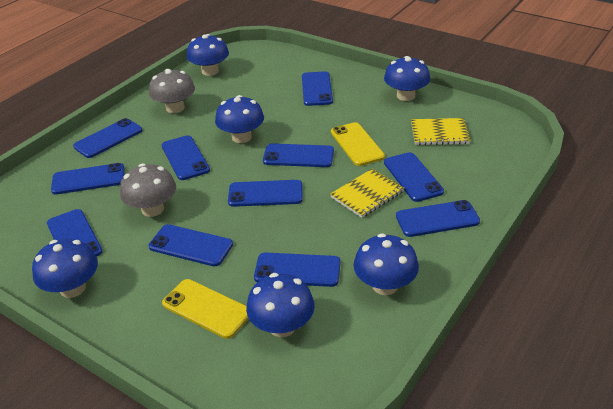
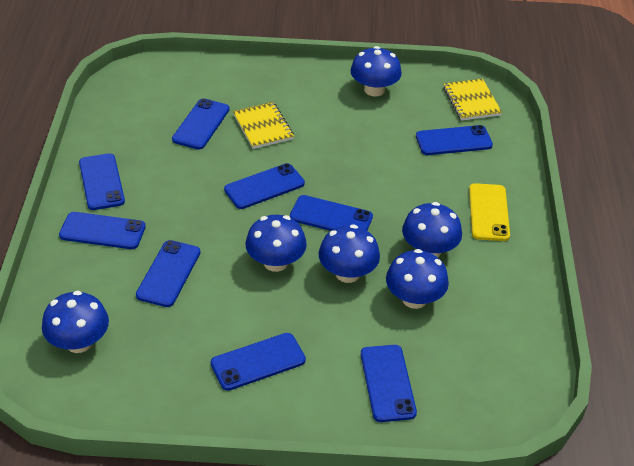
blue phone: [47,209,103,257] [51,163,125,195] [73,118,142,158] [149,224,233,266] [161,135,210,180] [228,180,303,207] [254,252,341,287] [263,143,334,167] [302,71,333,106] [384,152,444,202] [396,200,480,237] = 11 -> [59,212,146,249] [79,153,125,210] [136,240,201,307] [172,98,230,149] [211,333,306,391] [224,163,305,209] [290,195,373,231] [361,345,417,422] [416,125,493,155] = 9
grey mushroom: [120,163,176,217] [149,69,195,113] = 2 -> none = 0
yellow phone: [162,279,249,339] [331,122,385,166] = 2 -> [469,183,510,241] = 1

